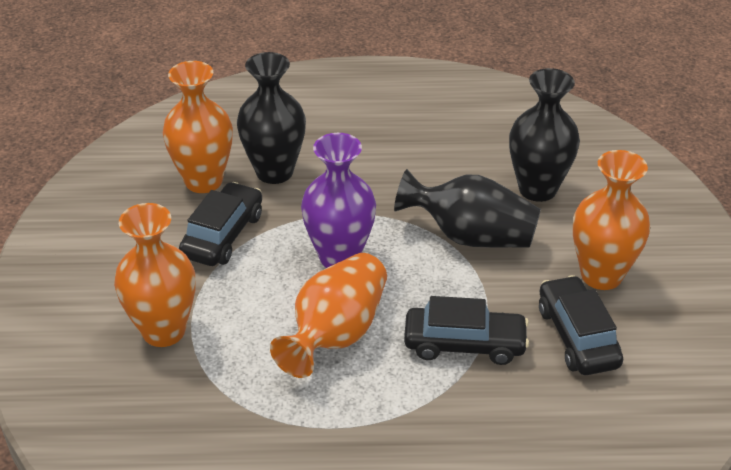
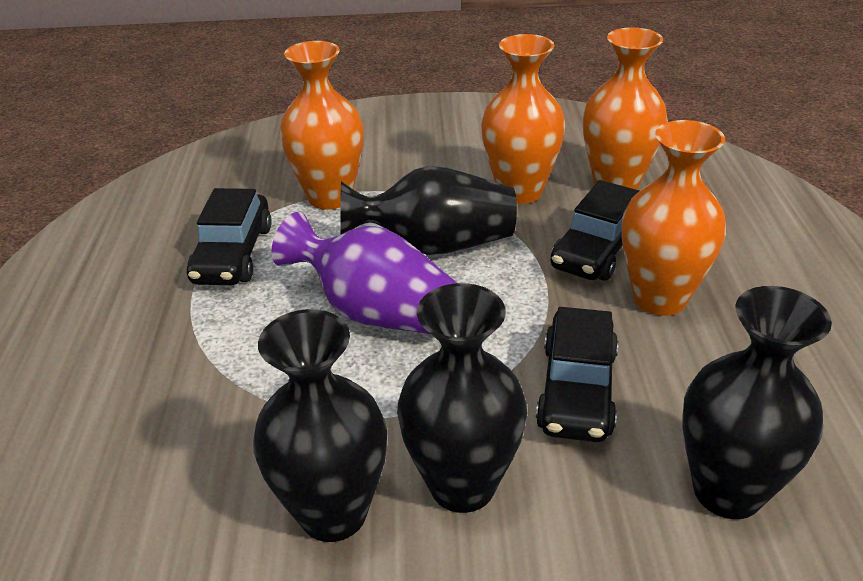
black vase: [237,52,306,184] [394,169,541,248] [509,68,580,202] = 3 -> [253,309,387,542] [340,166,517,255] [397,283,527,513] [682,286,832,519] = 4

